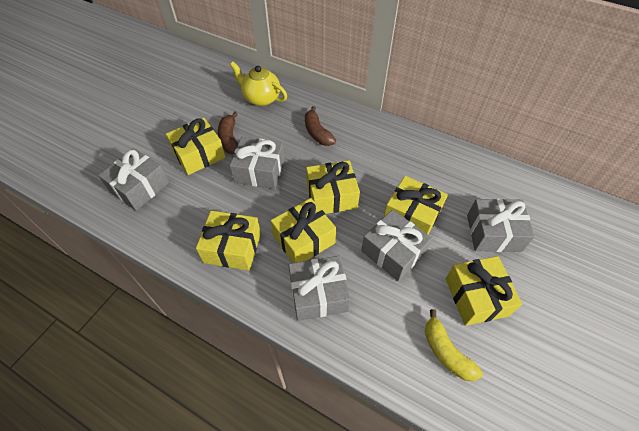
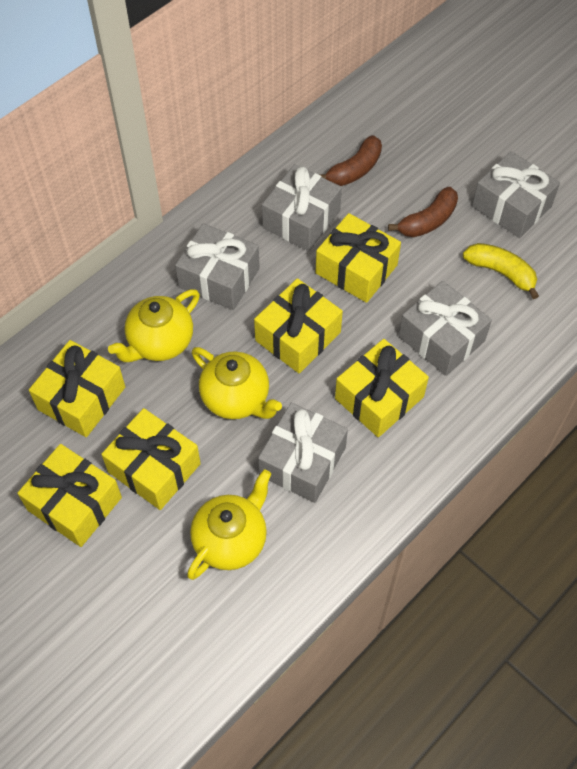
yellow teapot: [230,62,287,106] = 1 -> [108,289,200,362] [187,469,271,580] [192,347,282,419] = 3

